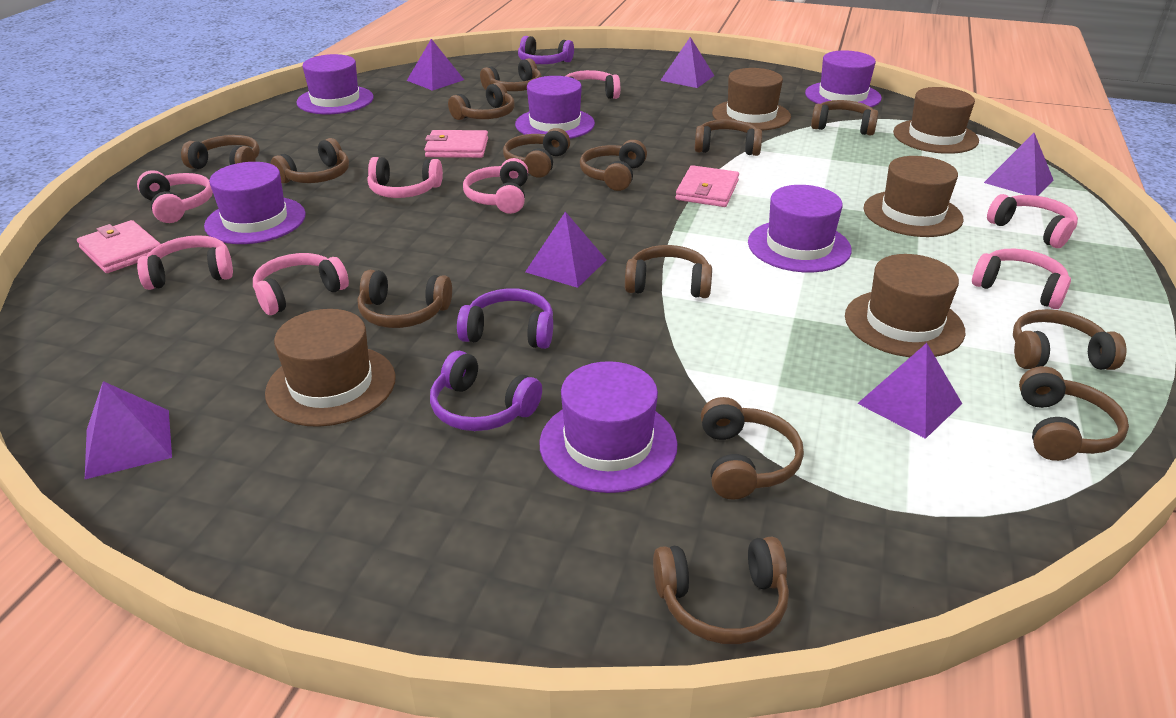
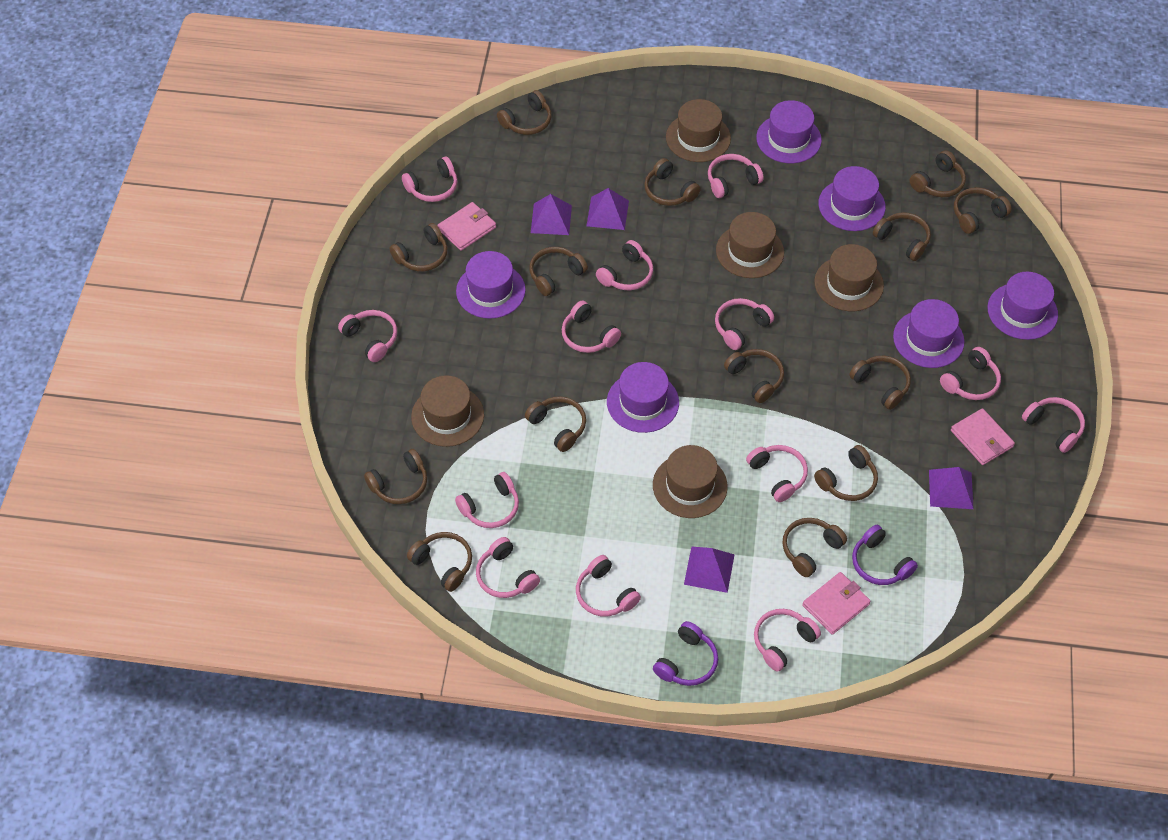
pink headphones: [137,170,213,223] [137,235,233,290] [253,253,349,315] [367,157,443,198] [463,158,528,214] [566,70,620,99] [972,249,1071,309] [987,194,1078,248] = 8 -> [338,310,397,362] [402,156,457,202] [455,472,519,528] [476,537,540,598] [562,300,621,353] [576,555,641,616] [596,240,653,290] [708,154,764,198] [715,298,774,350] [746,445,808,502] [754,609,821,672] [940,347,1001,400] [1022,397,1085,453] = 13
purple headphones: [430,351,542,431] [457,288,553,349] [518,36,574,64] = 3 -> [653,621,718,686] [852,525,918,585] = 2
purple pyramid: [85,381,172,479] [407,39,464,91] [525,212,606,288] [660,37,714,88] [857,343,962,439] [984,133,1053,196] = 6 -> [531,194,572,235] [586,188,629,230] [684,547,735,593] [929,467,973,509] = 4

